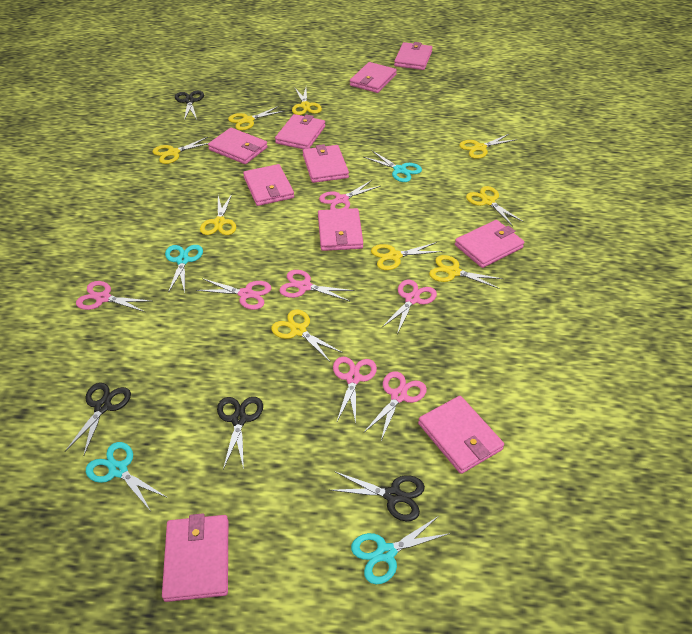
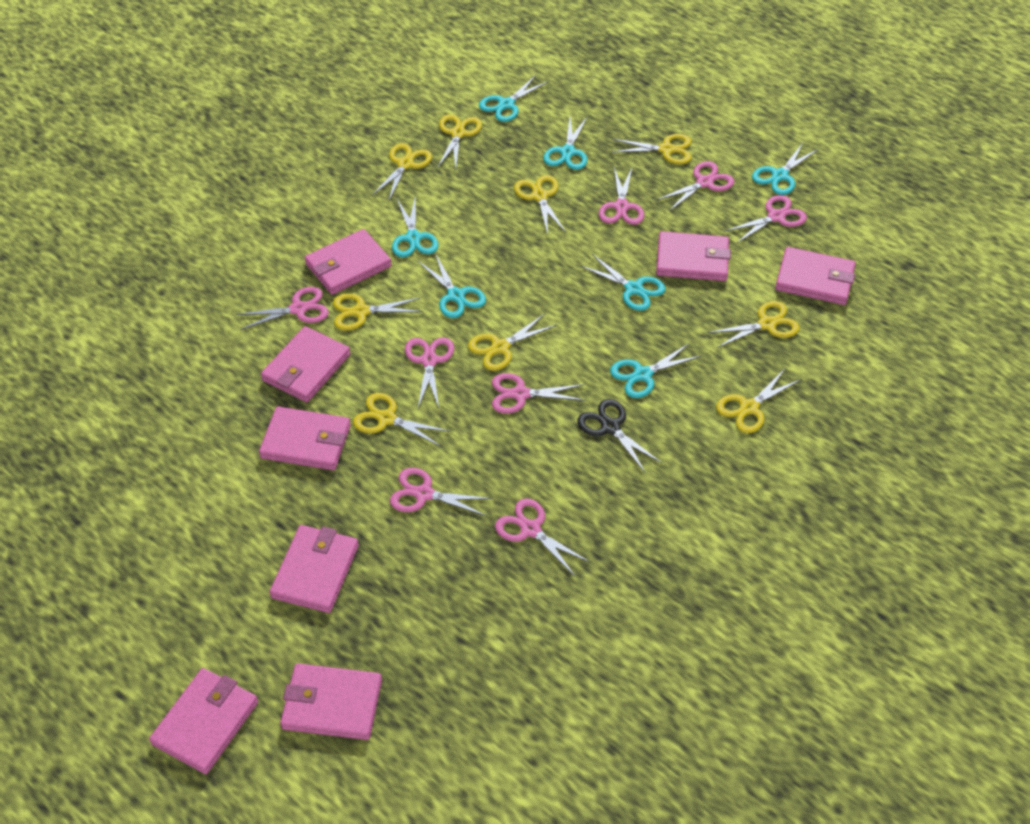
black scissors: [65,383,131,457] [175,91,204,120] [217,397,263,469] [330,471,425,521] = 4 -> [577,399,662,474] = 1
pink scissors: [76,281,151,312] [196,278,271,310] [279,270,355,301] [319,180,381,210] [333,357,377,424] [363,371,427,440] [382,280,437,334] = 7 -> [236,287,329,330] [390,468,492,516] [405,337,454,408] [492,373,585,414] [495,499,590,576] [599,166,644,225] [657,161,734,211] [725,195,807,244] = 8
pink wallet: [162,513,228,602] [208,128,268,164] [243,164,294,206] [275,114,325,149] [303,144,349,183] [318,208,363,251] [350,62,397,93] [394,42,433,70] [418,396,504,474] [455,220,525,268] = 10 -> [149,668,258,774] [259,406,351,470] [261,326,350,403] [269,525,359,613] [280,663,382,740] [305,229,392,295] [656,231,731,281] [775,247,856,305] = 8
turquoise scissors: [86,442,168,511] [165,245,203,293] [351,516,450,584] [364,151,422,182] = 4 -> [392,199,439,258] [418,253,486,318] [479,75,549,122] [543,117,587,170] [581,254,666,311] [610,343,701,398] [752,143,819,195] = 7

